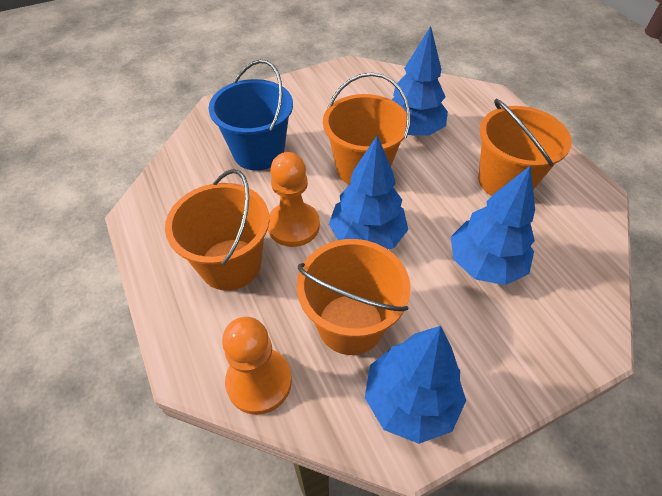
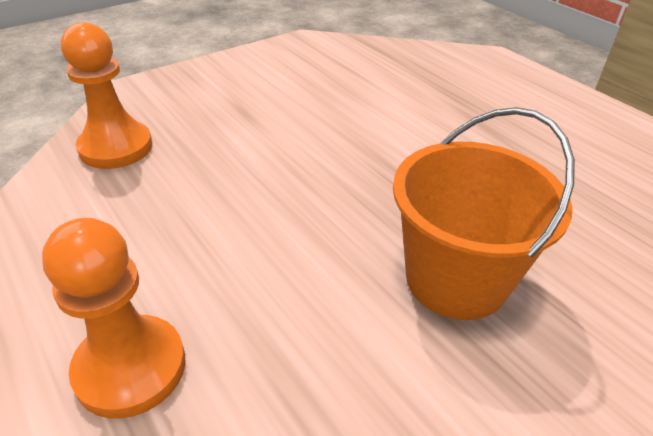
blue bucket: [208,60,293,171] = 1 -> none = 0
blue tree: [329,135,408,249] [365,326,466,444] [392,26,448,136] [451,165,535,285] = 4 -> none = 0
orange bucket: [165,169,270,291] [297,239,411,355] [323,73,410,185] [478,99,572,196] = 4 -> [393,107,575,320] = 1

